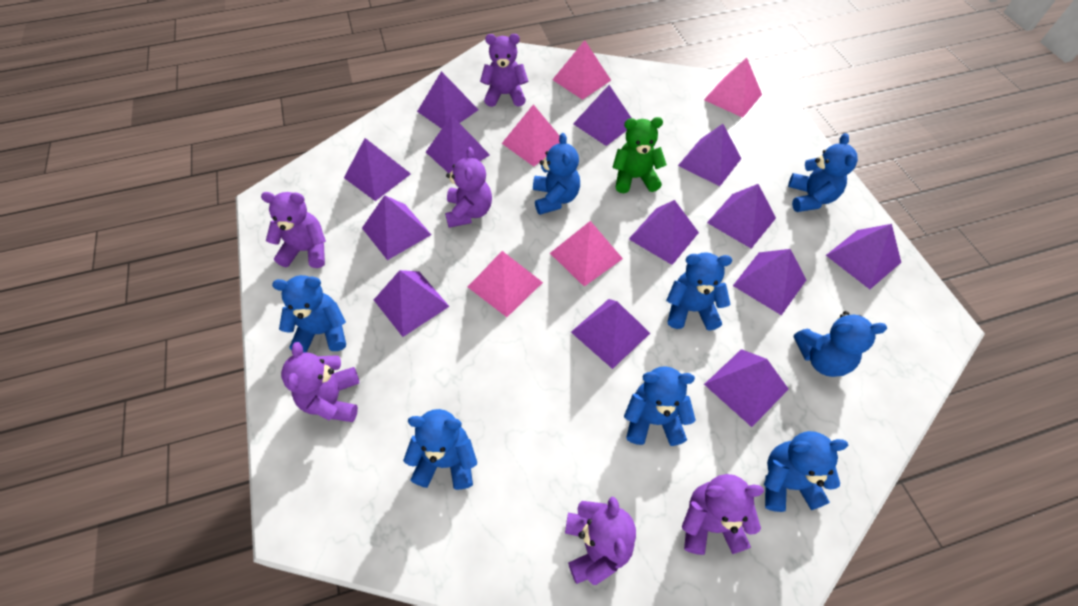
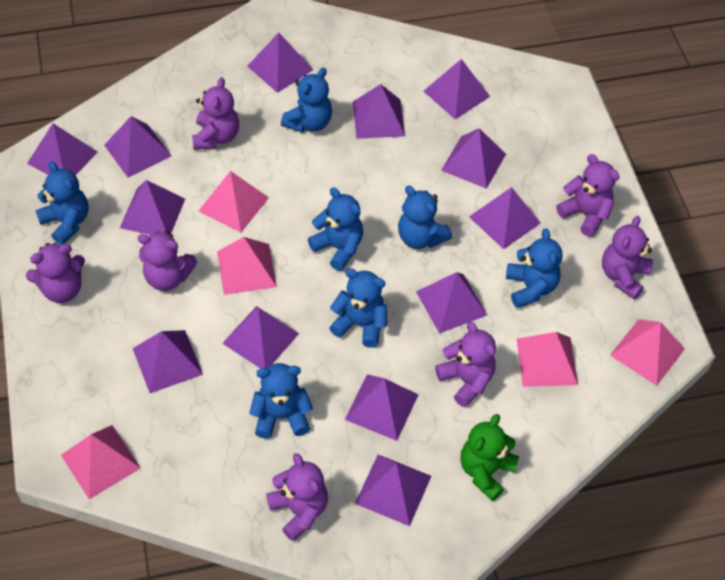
blue teddy bear: [272,275,346,353] [403,409,477,490] [533,133,580,215] [624,366,696,446] [666,252,732,331] [764,431,848,512] [788,133,858,212] [794,311,887,377] = 8 -> [35,161,88,245] [249,363,313,439] [281,67,332,132] [308,187,363,271] [329,268,387,348] [398,185,452,249] [506,228,562,308] = 7
purple teddy bear: [261,192,326,268] [281,342,359,422] [445,147,492,228] [480,34,528,107] [565,497,636,585] [682,474,764,555] = 6 -> [26,243,85,303] [138,231,198,291] [192,77,239,150] [267,453,328,542] [435,321,496,407] [556,154,620,236] [602,216,653,299] = 7

